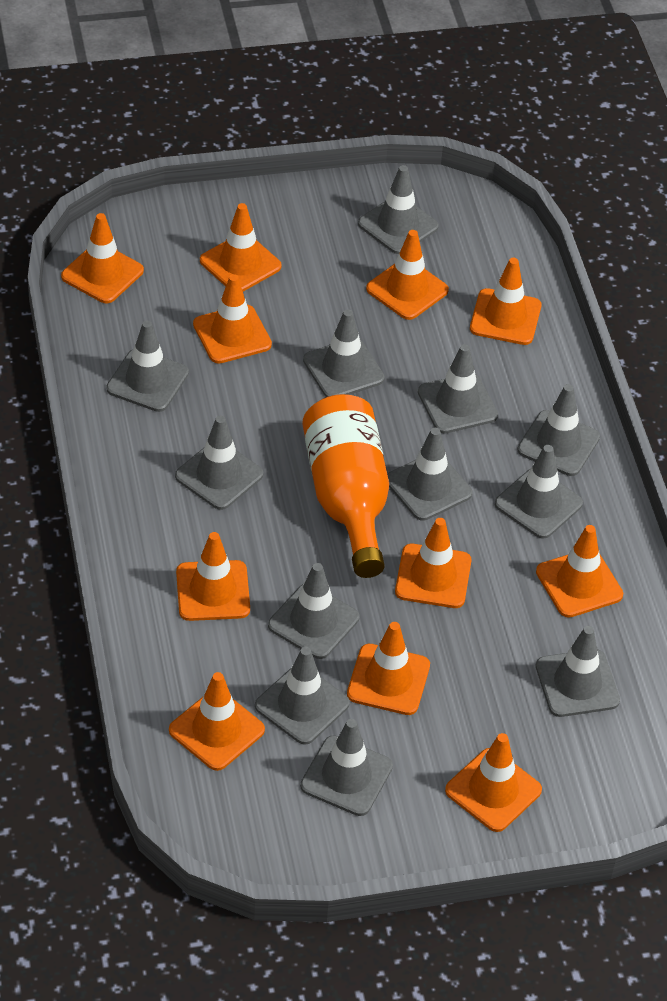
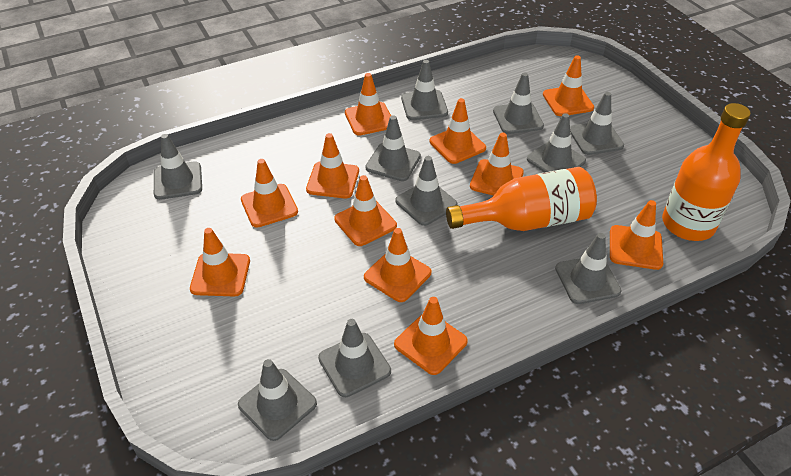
grey traffic cone: [106,321,189,412] [175,416,264,510] [255,647,350,745] [268,563,359,659] [300,719,393,816] [303,309,385,397] [358,165,439,254] [387,428,472,521] [418,344,498,433] [495,445,583,539] [517,384,600,476] [536,626,620,717] = 12 -> [154,134,202,200] [238,359,317,441] [318,319,391,397] [365,115,421,181] [395,156,458,226] [401,60,448,120] [493,72,544,134] [527,113,586,172] [555,233,622,304] [570,92,624,155] = 10
orange bottle: [302,394,389,578] = 1 -> [446,167,597,231] [662,103,750,241] = 2

